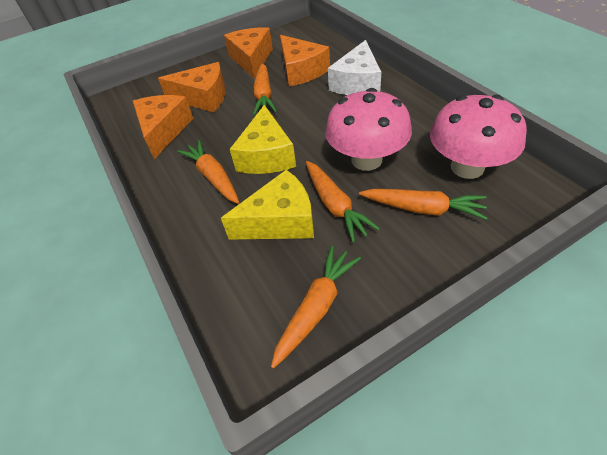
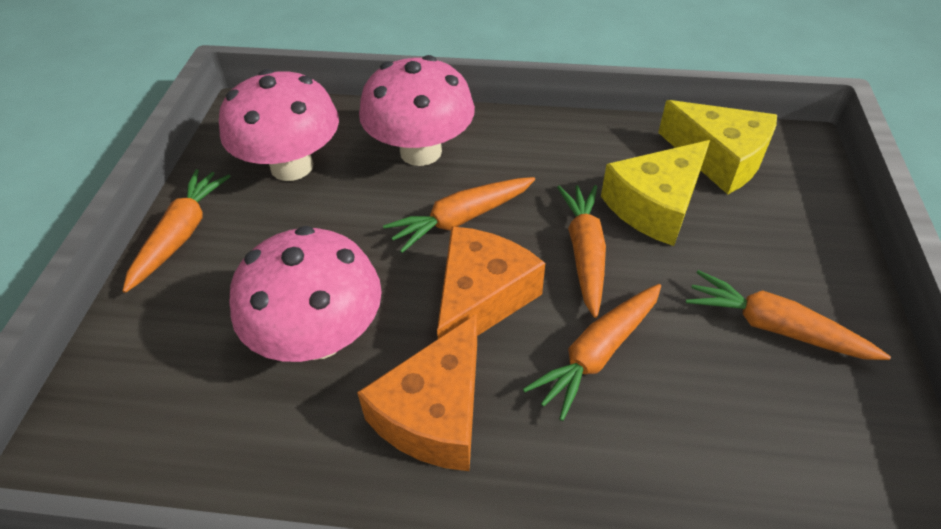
orange cheese: [133,95,193,159] [158,62,226,112] [224,27,273,78] [280,35,330,87] = 4 -> [357,314,477,471] [437,226,545,339] = 2
pink mushroom: [325,88,412,171] [430,95,527,179] = 2 -> [219,69,339,181] [229,226,382,362] [359,55,475,166] = 3
white cheese: [328,40,381,95] = 1 -> none = 0

